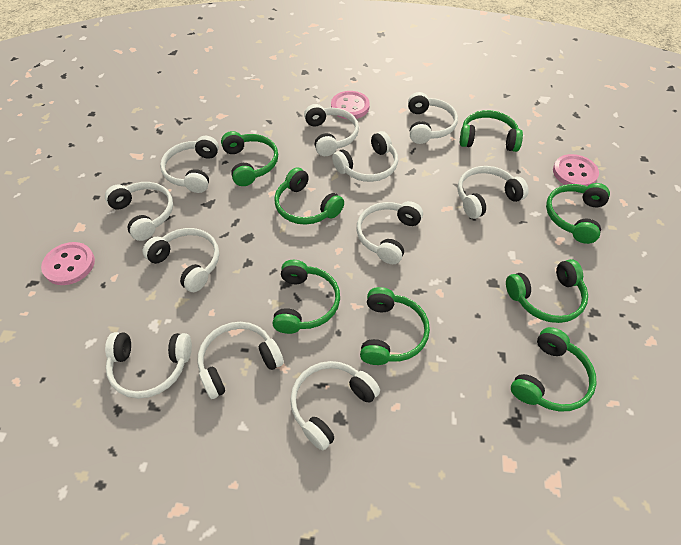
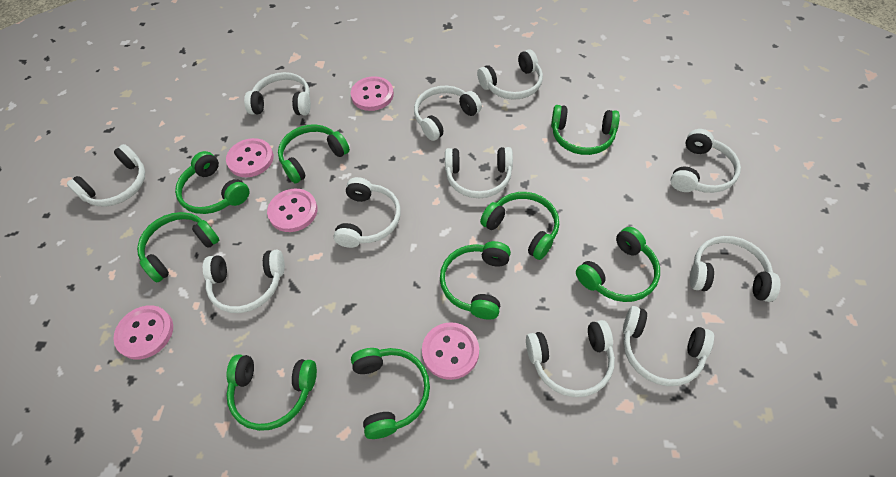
green headphones: [221,131,278,186] [272,260,340,334] [274,167,344,225] [360,287,430,365] [460,110,523,152] [506,259,588,323] [511,327,597,412] [546,183,610,244] = 8 -> [137,212,219,283] [175,151,249,214] [226,355,317,431] [278,124,350,183] [351,348,430,439] [440,241,511,320] [480,192,559,260] [551,105,620,155] [576,227,660,302] = 9
pink button: [41,242,95,285] [331,91,370,119] [553,154,599,186] = 3 -> [113,305,173,360] [226,138,274,177] [267,188,317,232] [351,76,394,111] [422,322,479,380] = 5

